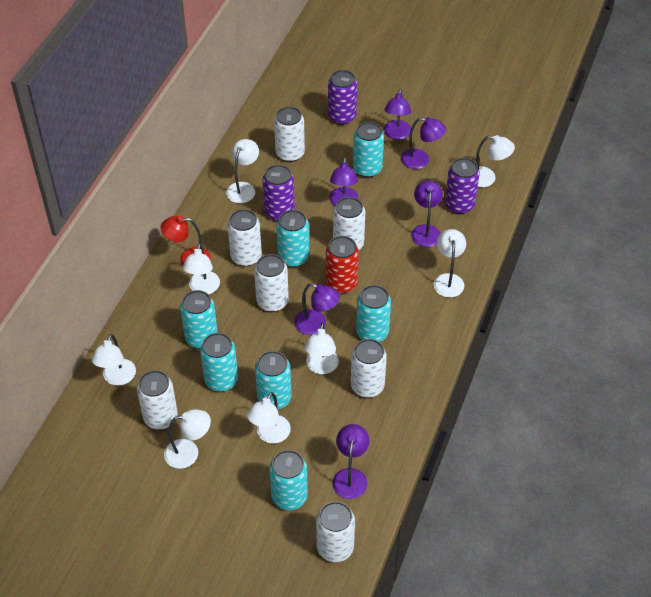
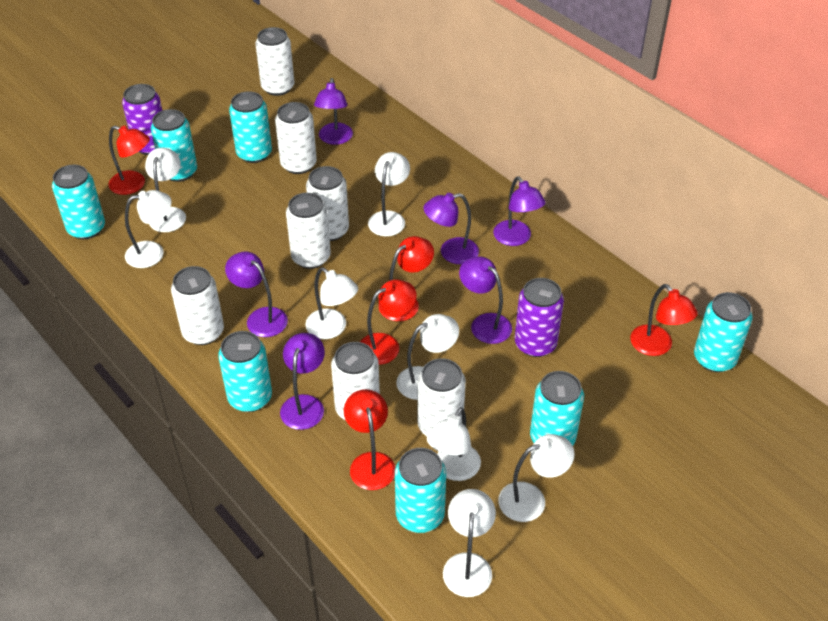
purple can: [262,165,295,221] [328,70,357,125] [445,158,480,214] = 3 -> [122,84,162,155] [515,278,564,357] = 2
red can: [326,236,359,293] = 1 -> none = 0
red lamp: [161,216,211,265] = 1 -> [108,126,150,195] [344,389,395,490] [360,279,417,365] [379,236,434,321] [630,284,698,356] = 5

